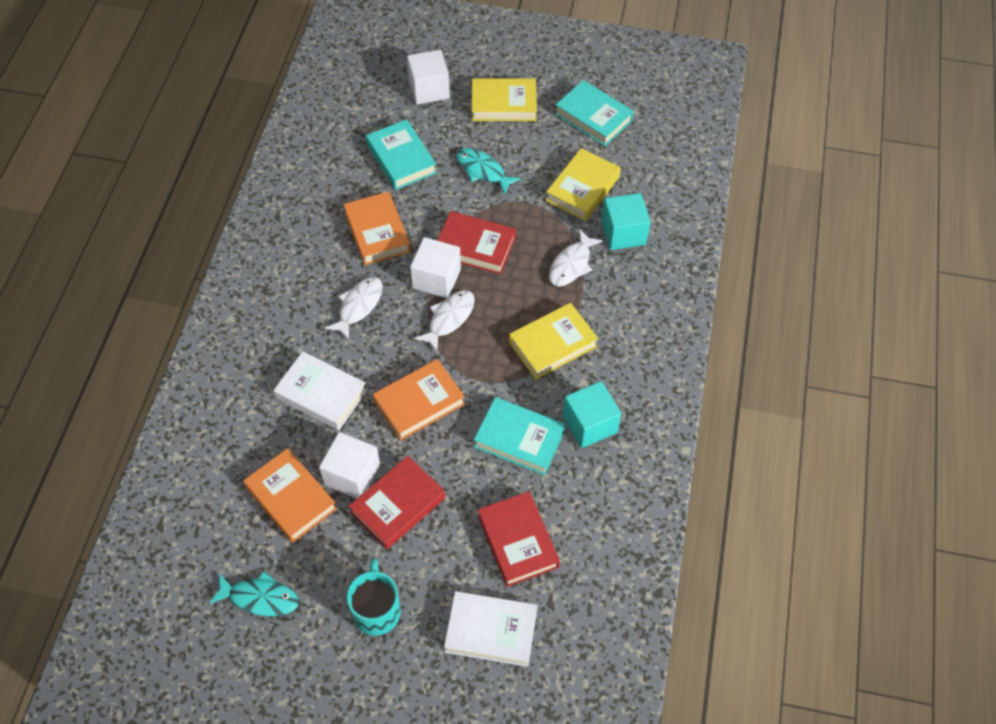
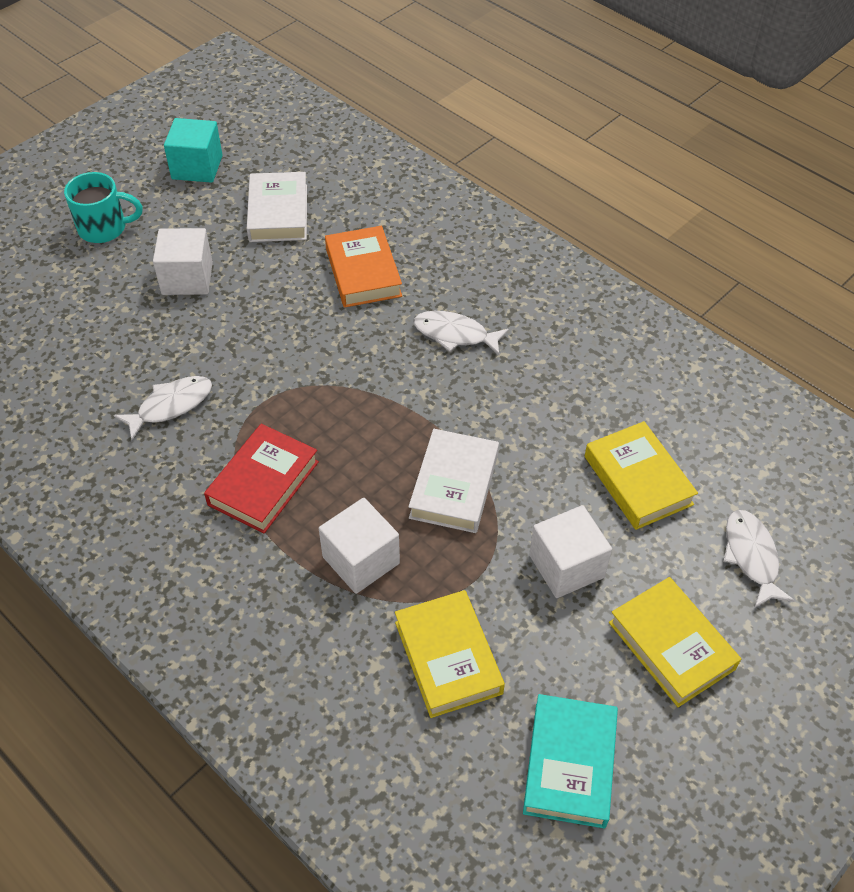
orange book: [243,448,337,543] [343,192,411,265] [373,359,465,441] = 3 -> [325,226,402,308] = 1
red book: [349,456,445,549] [437,211,516,274] [478,491,560,587] = 3 -> [204,424,319,533] = 1
turquoise book: [366,119,437,190] [474,397,566,475] [555,80,634,146] = 3 -> [523,694,618,828] = 1
turquoise cube: [563,381,621,448] [601,193,651,250] = 2 -> [164,118,223,183] = 1
turquoise fish: [209,571,299,616] [456,148,521,195] = 2 -> none = 0

